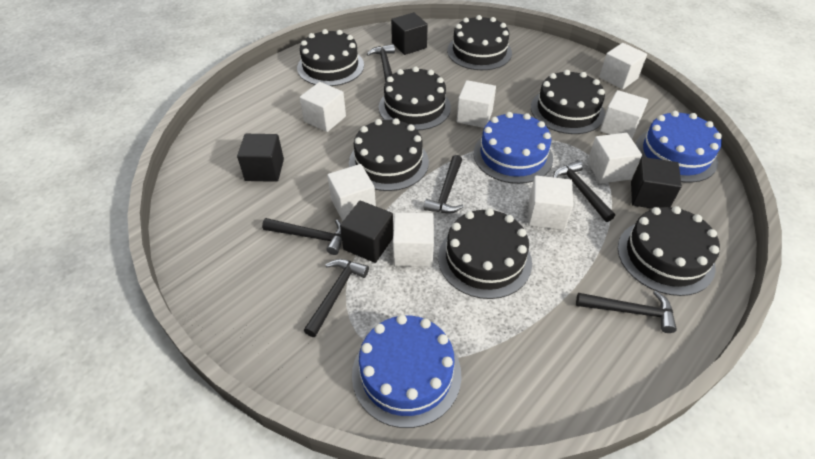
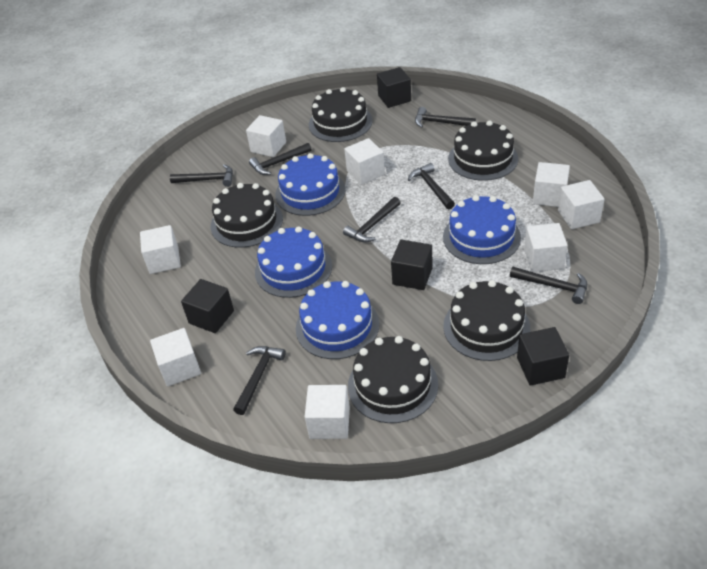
black cake: [297,29,364,86] [349,118,429,191] [379,67,451,131] [438,208,532,299] [447,15,512,70] [531,70,605,134] [618,206,720,296] = 7 -> [211,183,283,248] [309,87,372,142] [348,336,438,423] [443,280,530,361] [448,121,518,181] = 5
black hammer: [262,218,342,255] [304,259,369,337] [367,44,395,82] [423,155,464,214] [553,160,615,222] [576,290,677,333] = 6 -> [170,164,233,187] [233,346,285,415] [249,143,312,175] [343,197,401,243] [408,163,455,209] [415,107,476,128] [510,267,587,304] = 7
blue cake: [352,315,462,428] [474,112,553,184] [636,111,722,183] = 3 -> [255,226,332,298] [275,153,346,216] [296,281,379,359] [443,195,521,264] = 4

